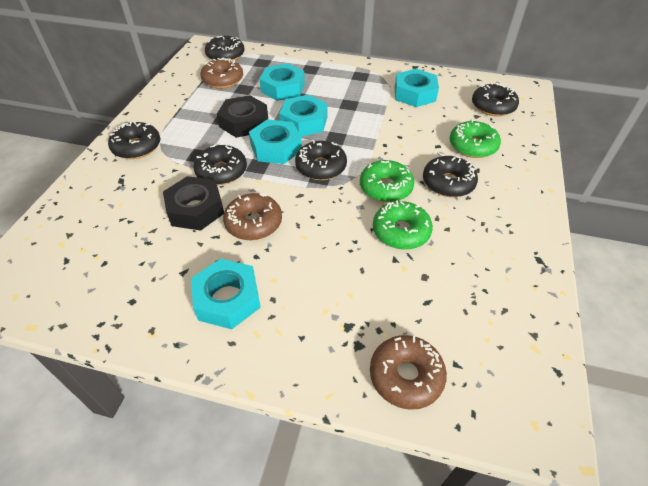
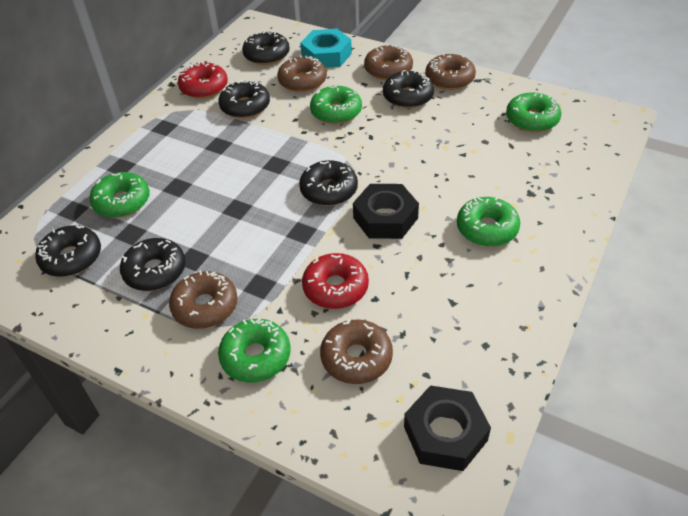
brown donut: [201,58,243,89] [223,193,282,240] [370,335,447,410] = 3 -> [169,270,238,329] [277,55,327,92] [320,319,393,384] [364,44,413,80] [425,53,476,90] = 5
green donut: [360,160,414,202] [373,200,433,250] [450,120,501,158] = 3 -> [89,172,150,218] [218,318,291,383] [310,86,362,124] [457,196,520,247] [506,92,561,132] = 5
red donut: none = 0 -> [178,62,228,99] [302,253,369,309] = 2
turquoise nut: [191,259,261,329] [249,119,302,164] [260,63,305,101] [279,95,328,137] [395,69,439,107] = 5 -> [300,29,352,68] = 1

